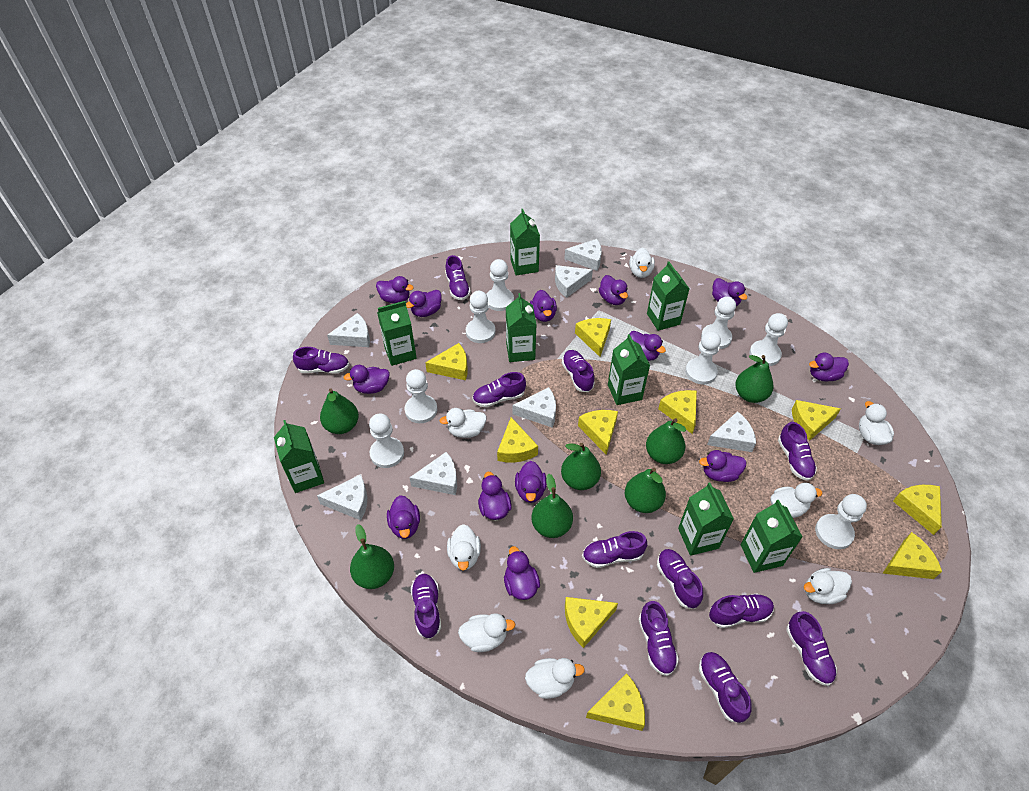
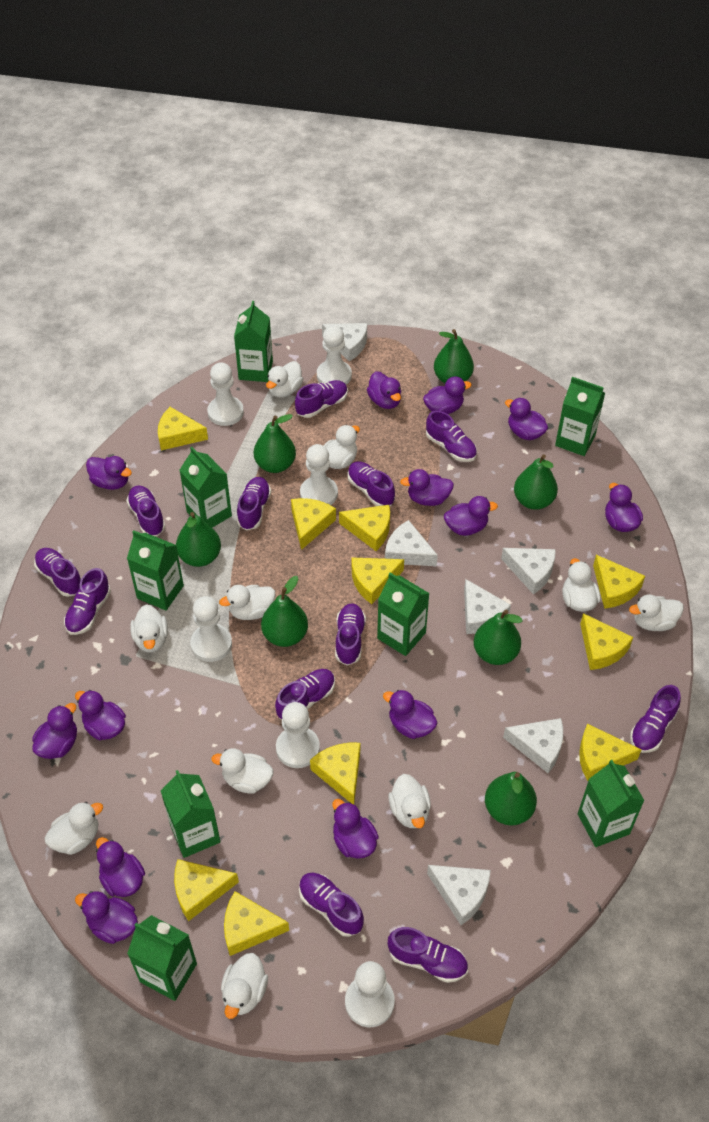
white cheese: [317,474,367,520] [327,313,370,347] [409,452,457,495] [513,387,556,428] [555,265,593,298] [564,239,602,271] [707,411,756,452] = 7 -> [322,323,367,362] [385,520,438,566] [427,865,491,925] [464,579,511,634] [501,548,556,594] [503,718,563,773] = 6
white duck: [439,408,487,438] [447,524,481,571] [458,613,516,652] [525,658,585,699] [629,248,655,278] [770,483,822,518] [804,568,852,604] [859,401,894,445] = 8 -> [44,802,103,855] [130,604,168,652] [211,748,273,793] [219,585,275,620] [221,953,268,1019] [266,361,303,397] [323,425,360,469] [389,774,431,828] [562,558,601,612] [629,594,684,631] = 10
white pawn: [369,414,404,468] [405,369,437,423] [466,291,495,343] [486,259,514,311] [685,331,721,385] [701,296,736,349] [749,313,788,366] [815,494,867,549] = 8 -> [190,596,232,662] [207,362,244,426] [276,702,320,768] [300,444,338,505] [317,326,352,385] [345,961,395,1027] = 6

